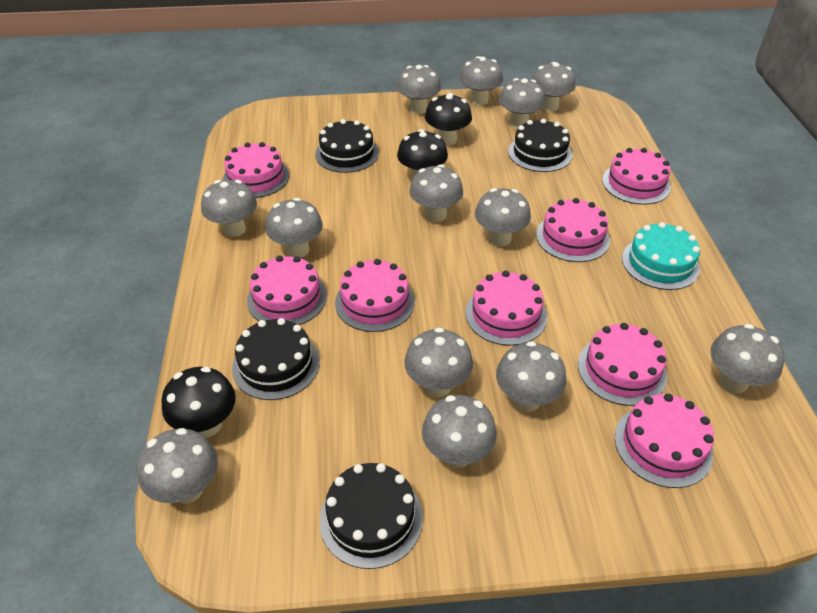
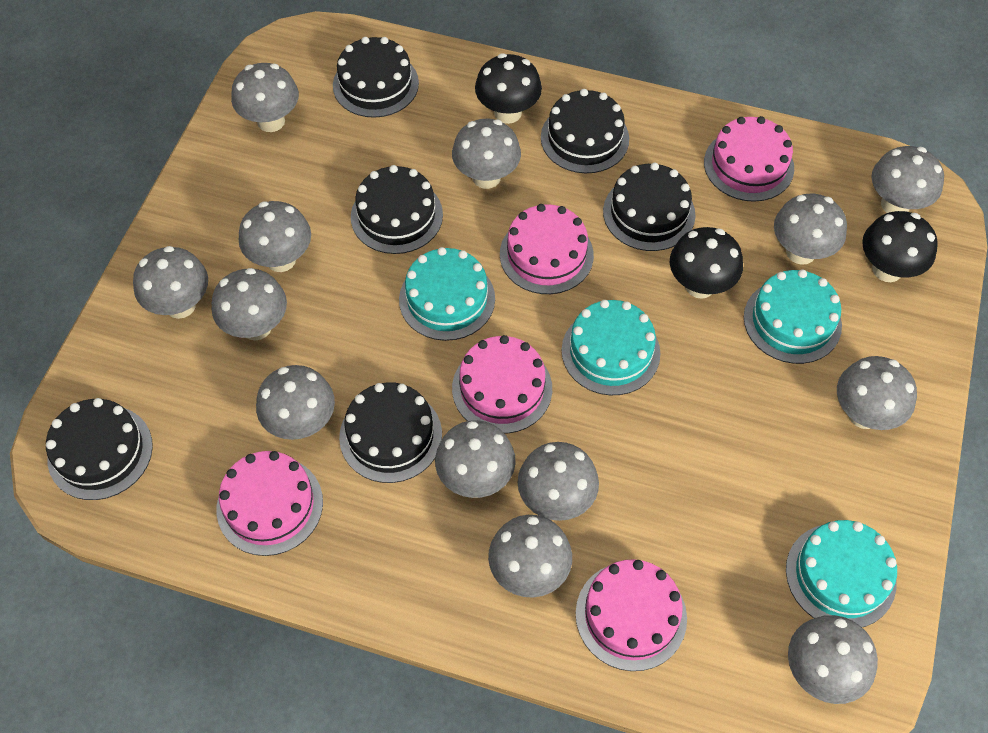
black cake: [232,318,320,400] [315,119,379,173] [319,463,423,569] [508,119,572,172] = 4 -> [46,398,153,500] [333,37,419,118] [339,382,442,483] [351,165,443,254] [541,89,629,173] [603,162,695,251] = 6
pink cake: [222,142,289,198] [247,256,327,325] [335,259,415,332] [466,271,547,346] [536,198,610,262] [578,323,667,406] [602,148,671,205] [615,394,714,488] = 8 -> [217,451,323,556] [452,335,552,434] [500,204,594,294] [576,559,687,671] [704,116,794,202] = 5
turquoise cake: [622,222,700,290] = 1 -> [399,247,495,341] [561,300,661,395] [744,269,842,364] [786,520,897,627] = 4

